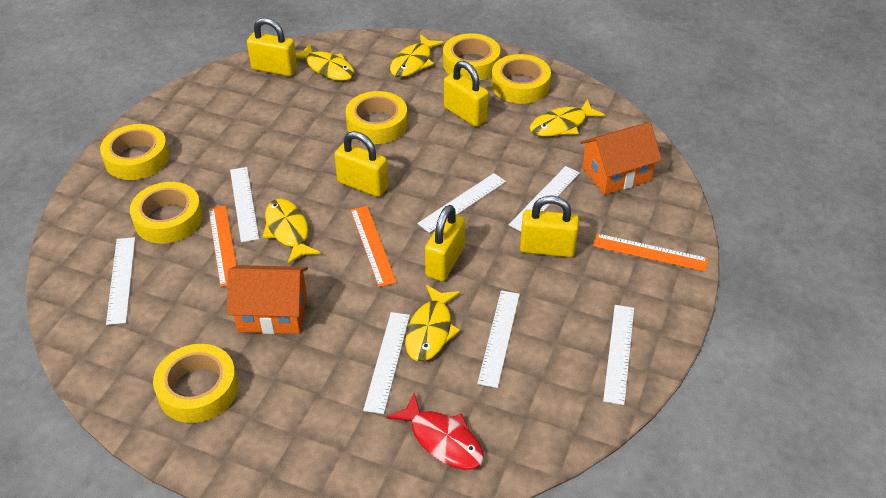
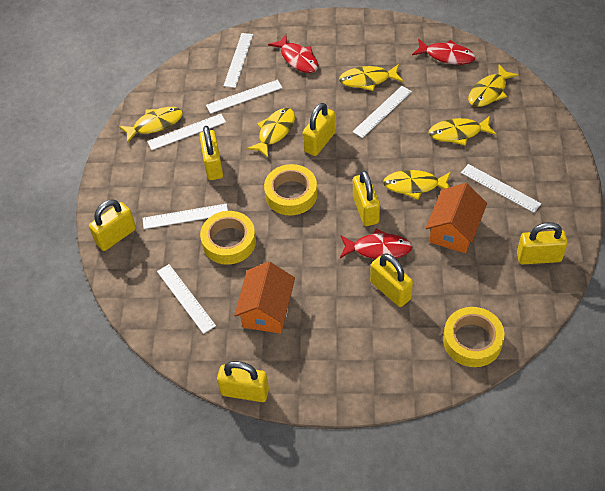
orange ruler: [208,206,236,287] [350,206,397,287] [593,233,708,272] = 3 -> none = 0
red fish: [387,393,484,470] = 1 -> [268,34,318,73] [340,229,412,259] [412,39,476,65] = 3
yellow fish: [263,199,321,264] [296,43,354,81] [390,34,444,77] [405,285,461,361] [530,99,605,137] = 5 -> [119,107,183,143] [247,108,295,158] [339,64,403,91] [383,170,451,200] [429,116,496,146] [468,64,519,107] = 6
yellow padlock: [247,18,297,76] [334,131,388,197] [425,205,465,281] [444,61,489,127] [520,195,579,257] = 5 -> [89,199,136,251] [199,126,223,180] [217,361,269,402] [303,103,336,156] [353,170,380,226] [370,254,413,307] [517,222,568,264] = 7
yellow tape: [100,124,169,180] [130,182,203,244] [153,344,238,423] [346,91,408,144] [443,33,500,81] [491,54,551,104] = 6 -> [200,211,256,265] [264,164,317,216] [443,307,504,367] = 3

